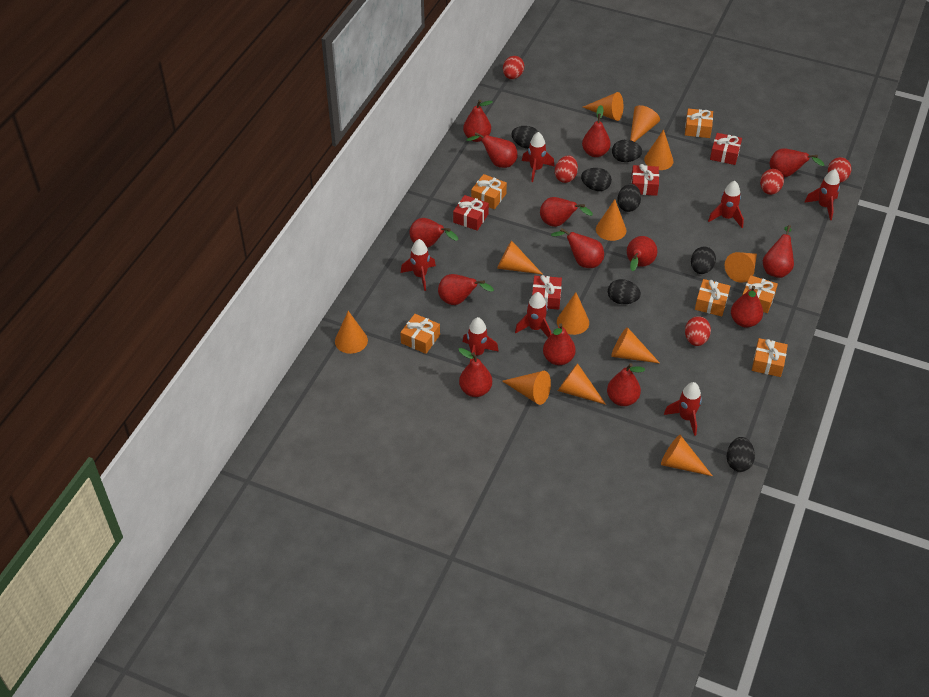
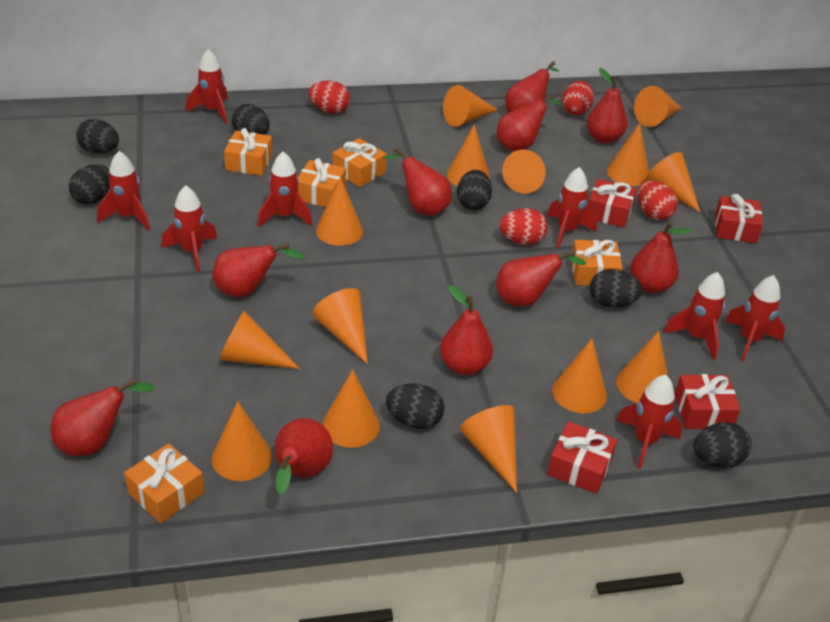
orange cone: [335,311,368,354] [497,240,542,274] [502,371,551,405] [557,292,589,335] [558,363,606,405] [583,92,623,121] [596,199,626,241] [611,327,660,363] [630,105,660,142] [644,129,674,170] [661,435,712,476] [725,252,757,283] = 12 -> [212,401,272,481] [219,311,300,369] [312,288,368,364] [316,177,363,246] [322,369,380,448] [443,85,497,127] [447,124,490,186] [460,405,517,493] [502,150,546,194] [552,338,607,413] [607,123,649,186] [616,331,668,403] [634,86,681,127] [646,152,701,213] = 14
orange gift: [400,314,440,354] [471,174,507,209] [685,109,713,138] [695,279,730,317] [743,275,778,313] [752,338,788,377] = 6 -> [124,443,204,523] [224,128,273,176] [298,158,346,207] [332,138,387,187] [571,240,623,286] = 5
red egg: [503,56,524,79] [555,155,578,183] [685,316,711,346] [760,169,784,195] [828,157,852,183] = 5 -> [309,80,350,114] [499,208,548,245] [562,81,594,116] [637,180,678,220] = 4
red pear: [409,218,458,248] [438,274,494,305] [459,348,492,397] [463,100,493,142] [466,132,518,168] [540,197,593,227] [543,323,576,365] [551,228,604,268] [582,105,611,157] [607,363,645,406] [627,236,657,271] [731,286,763,327] [763,225,794,278] [770,148,824,177] = 14 -> [51,378,155,456] [213,243,304,297] [275,418,333,494] [383,147,452,216] [440,285,493,375] [496,250,586,306] [497,94,561,151] [505,61,559,113] [587,68,627,143] [630,222,692,293] = 10
red rocket: [401,239,436,291] [463,317,499,362] [515,292,551,338] [522,132,555,182] [664,382,702,436] [708,181,744,228] [804,169,840,220] = 7 -> [97,151,150,231] [162,185,217,272] [186,49,228,124] [258,152,312,227] [547,167,597,248] [616,374,682,469] [663,272,725,360] [725,275,785,361] = 8

